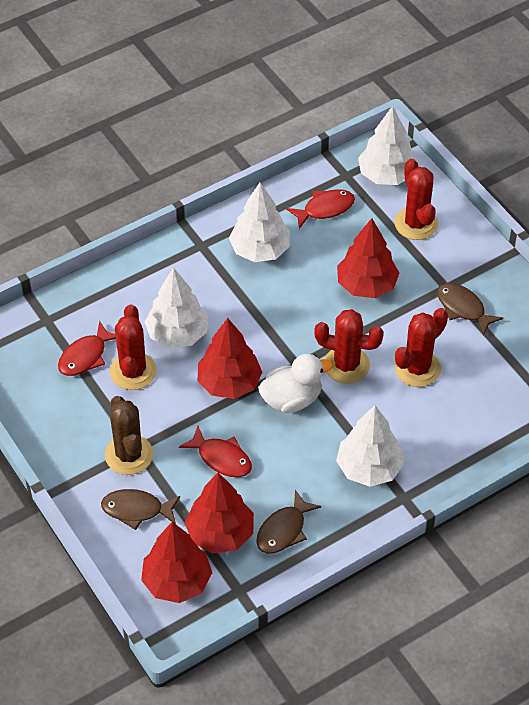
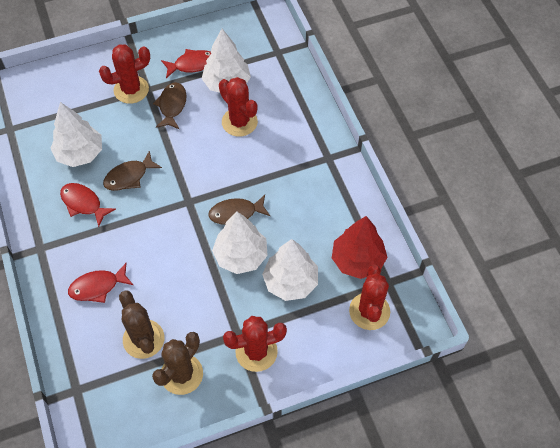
brown cactus: [105,396,153,475] = 1 -> [119,290,164,359] [152,332,203,395] = 2
red tree: [141,522,212,603] [185,473,254,553] [197,318,262,399] [337,218,399,298] = 4 -> [332,216,387,279] = 1
white duck: [258,354,333,413] = 1 -> none = 0

